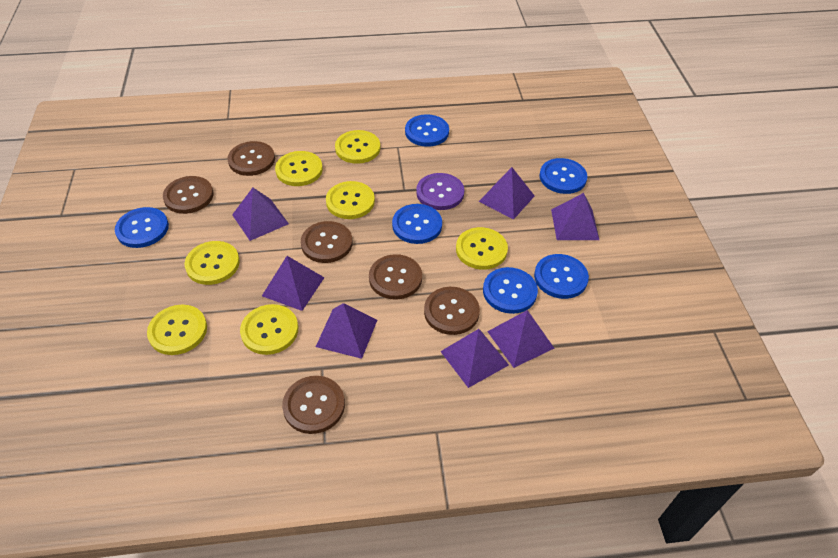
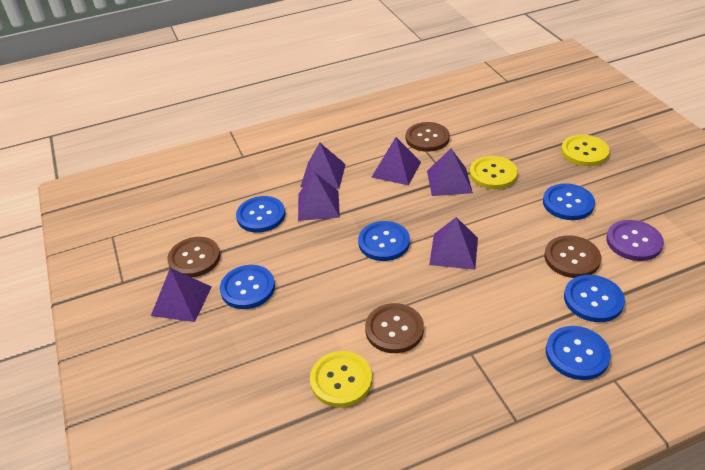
brown button: [163,176,214,214] [228,141,275,176] [282,376,345,434] [301,221,352,263] [369,254,422,300] [424,287,480,335] = 6 -> [167,237,220,277] [365,303,424,353] [406,122,450,152] [544,235,601,278] = 4
purple pyramid: [232,188,289,241] [262,256,325,311] [316,303,377,359] [440,329,509,388] [479,167,535,219] [487,310,555,368] [551,193,599,240] = 7 -> [151,268,211,322] [298,172,340,221] [300,143,346,189] [371,137,421,185] [427,149,473,196] [429,217,478,270] = 6
yellow button: [147,305,207,355] [185,241,240,285] [240,304,298,355] [275,151,323,186] [326,181,375,219] [335,130,380,164] [456,227,508,270] = 7 -> [310,351,372,407] [470,156,518,189] [561,135,610,166] = 3

